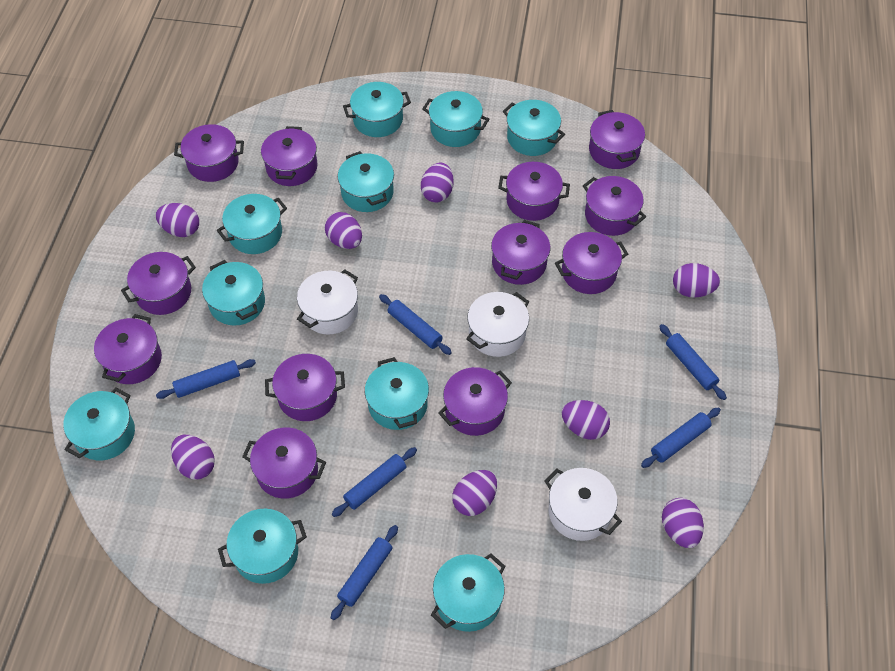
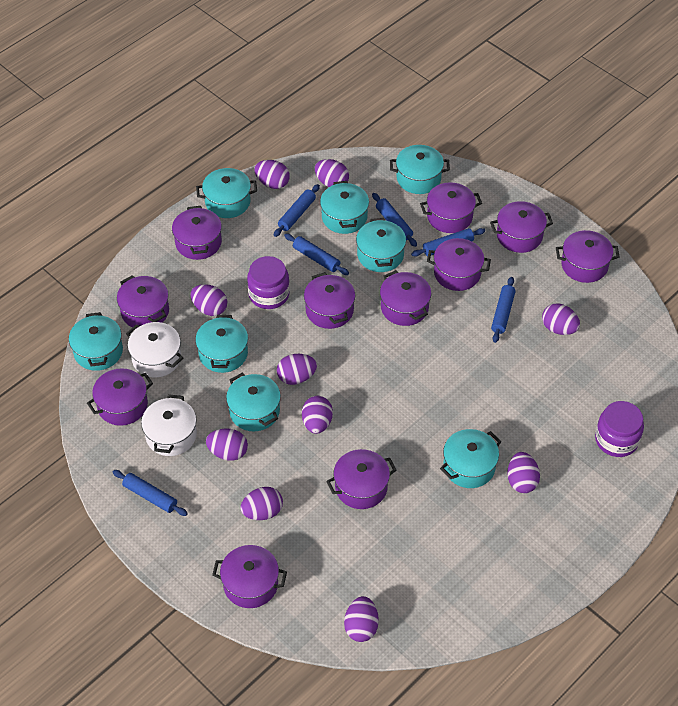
purple egg: [156,203,199,237] [171,435,215,479] [325,212,362,249] [421,163,454,203] [452,470,497,516] [562,400,610,440] [662,498,704,548] [673,263,720,298] = 8 -> [191,284,227,316] [206,429,248,461] [240,487,283,520] [254,160,290,189] [277,354,317,385] [302,396,333,434] [315,159,349,187] [344,596,379,642] [507,452,540,493] [542,303,580,335] = 10
purple jar: none = 0 -> [247,256,290,309] [595,401,644,457] = 2
purple pot: [94,314,162,384] [121,252,196,315] [174,124,244,182] [242,428,326,499] [261,126,317,186] [265,354,345,421] [439,367,512,436] [491,220,550,285] [498,162,570,221] [555,232,628,294] [583,176,646,236] [589,110,645,169] = 12 -> [87,368,153,426] [117,275,169,329] [172,206,222,260] [212,545,287,608] [304,272,355,329] [326,449,396,509] [380,270,431,326] [420,182,482,233] [427,238,491,291] [490,201,553,253] [556,230,620,283] = 11
turquoise pot: [63,388,135,460] [202,260,265,326] [217,194,287,254] [218,509,307,584] [338,151,394,212] [343,82,411,137] [365,357,429,430] [422,91,489,147] [431,553,506,632] [503,100,565,156] = 10 -> [69,312,123,371] [195,315,248,373] [196,168,257,218] [226,373,281,431] [320,181,369,234] [356,218,406,272] [390,145,450,194] [440,429,501,488] = 8
white pot: [297,269,358,335] [466,292,529,357] [544,468,622,541] = 3 -> [126,322,183,377] [141,394,197,456] = 2

